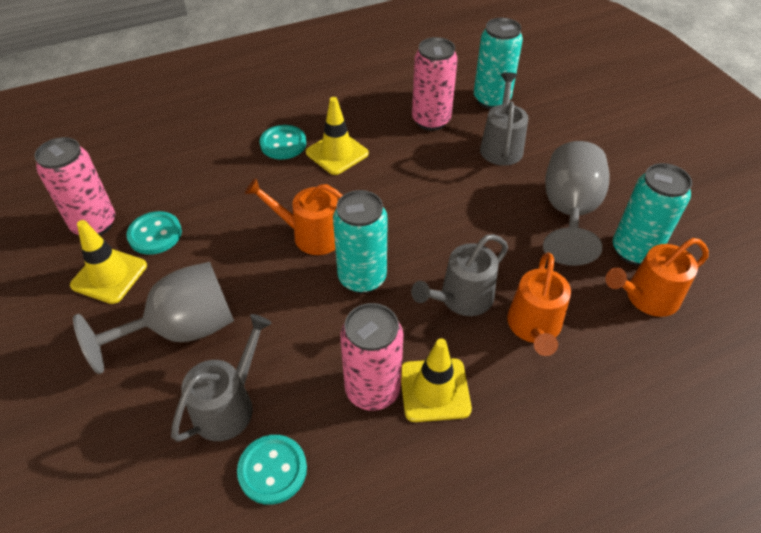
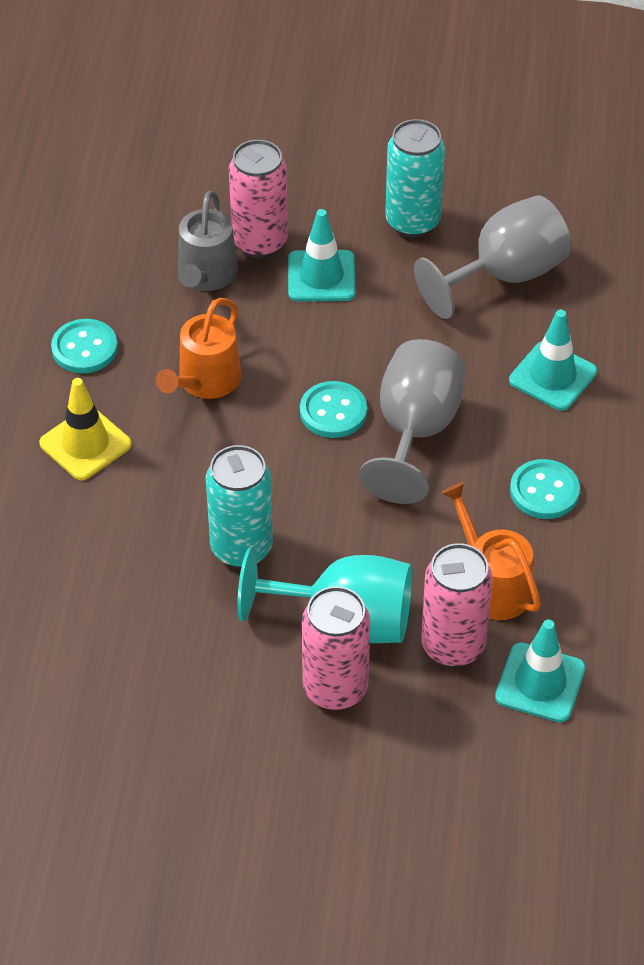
grey watering can: [171,314,272,442] [411,234,508,316] [480,72,528,166] = 3 -> [178,191,238,291] = 1
orange watering can: [245,178,343,255] [507,252,571,356] [606,238,709,317] = 3 -> [156,298,241,399] [441,482,541,620] = 2
turquoise can: [333,190,388,293] [474,18,523,109] [613,163,692,265] = 3 -> [206,445,273,568] [385,119,445,238] = 2
turquoise goblet: none = 0 -> [237,547,412,643] = 1
turquoise traffic cone: none = 0 -> [288,209,356,301] [495,619,586,722] [509,310,597,410] = 3
yellow traffic cone: [70,220,147,304] [306,97,369,175] [401,339,472,422] = 3 -> [39,378,132,480] = 1

